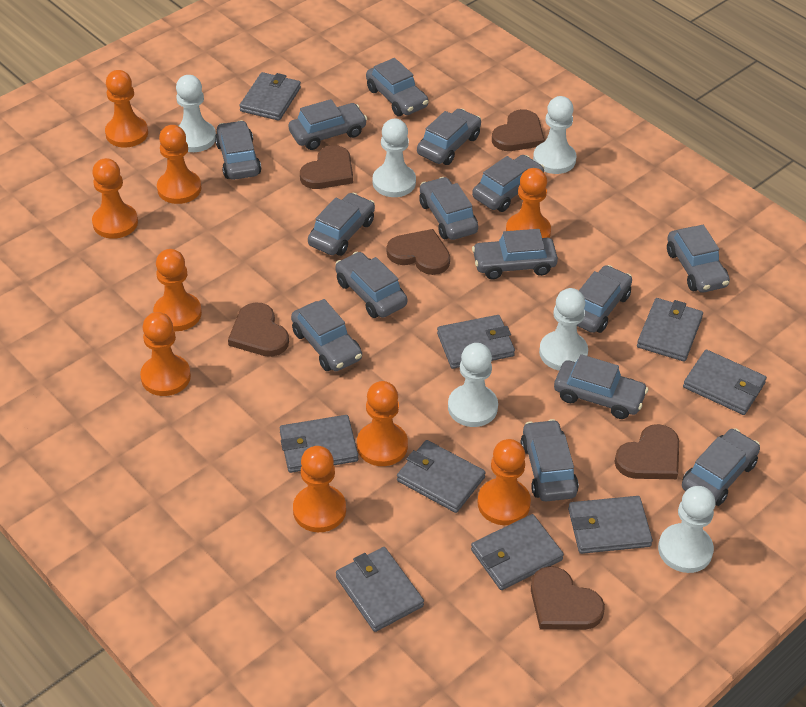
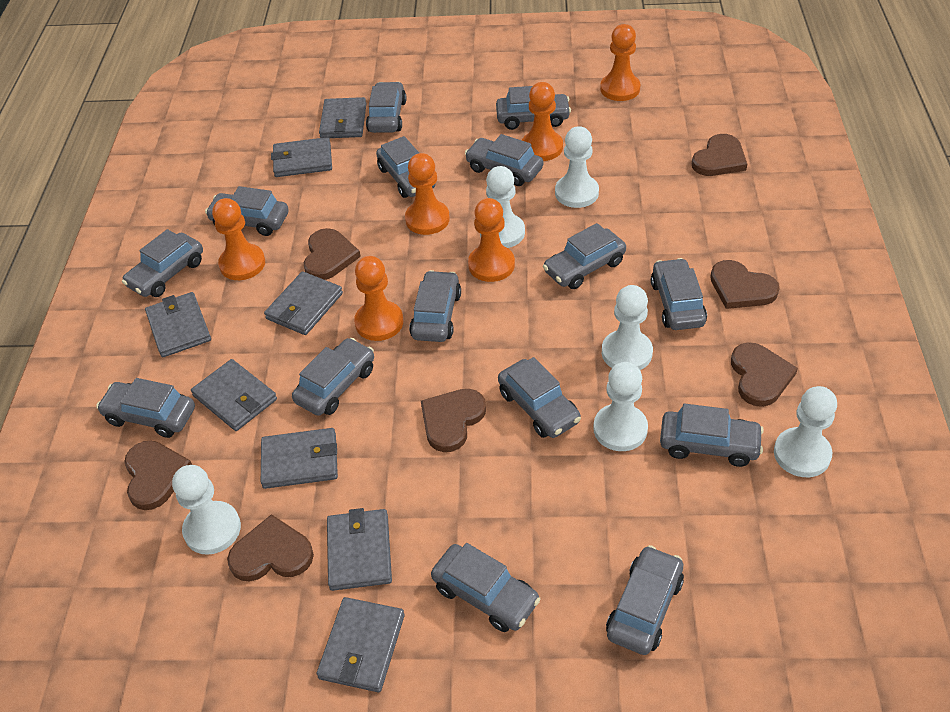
brown heart: [228,302,289,357] [300,145,353,189] [387,229,450,275] [492,109,545,151] [531,566,605,630] [614,424,679,479] = 6 -> [124,441,192,510] [227,514,314,581] [304,228,361,280] [421,389,486,452] [692,134,747,176] [710,260,780,309] [731,342,798,407] = 7
grey wallet: [239,72,301,121] [280,415,358,473] [336,547,424,632] [397,440,486,513] [437,315,515,369] [471,514,564,590] [568,496,653,554] [637,298,703,362] [683,350,767,415] = 9 -> [145,292,211,357] [191,359,277,431] [261,428,338,489] [264,271,343,335] [271,137,332,177] [317,597,405,692] [319,97,366,138] [327,508,392,591] = 8
orange pawn: [92,158,138,239] [105,70,148,147] [140,312,191,396] [153,249,202,331] [157,125,201,204] [293,446,346,532] [357,381,408,466] [477,439,531,525] [506,168,551,238] = 9 -> [212,198,265,280] [354,256,403,341] [405,153,450,235] [468,198,515,282] [522,82,563,161] [600,24,641,101] = 6

